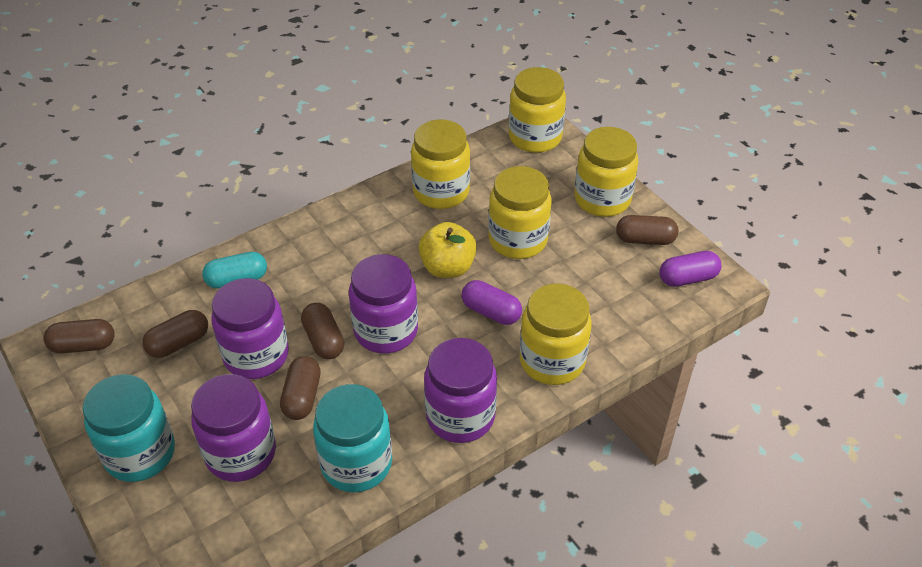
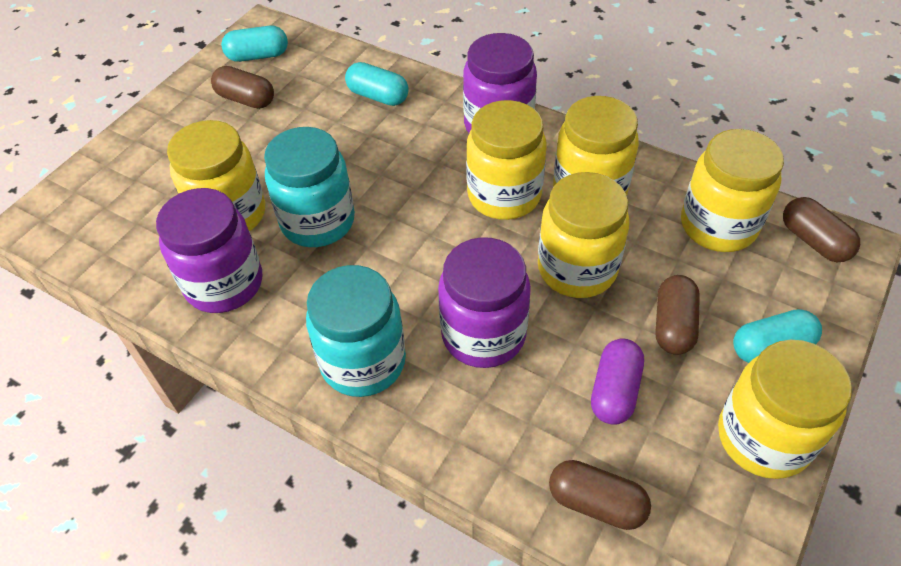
brown capsule: [43,319,115,354] [143,310,208,358] [280,356,321,420] [301,303,344,359] [616,215,678,245] = 5 -> [211,66,274,109] [549,460,651,530] [655,275,700,355] [783,197,860,262] = 4
purple capsule: [461,280,522,325] [660,251,721,287] = 2 -> [591,339,644,425] = 1
purple jar: [191,374,276,482] [212,278,289,379] [349,254,418,354] [424,338,497,443] = 4 -> [156,188,262,313] [438,237,531,368] [463,33,537,133] = 3
turquoise capsule: [202,252,267,289] = 1 -> [221,26,288,62] [345,62,409,106] [733,309,822,363] = 3
yellow apple: [419,222,477,278] = 1 -> none = 0
yellow jar: [411,120,470,209] [488,166,552,259] [509,67,566,153] [520,284,592,385] [575,127,638,217] = 5 -> [167,120,265,231] [466,100,546,220] [538,172,630,298] [553,96,639,195] [681,129,784,252] [718,340,852,479] = 6

